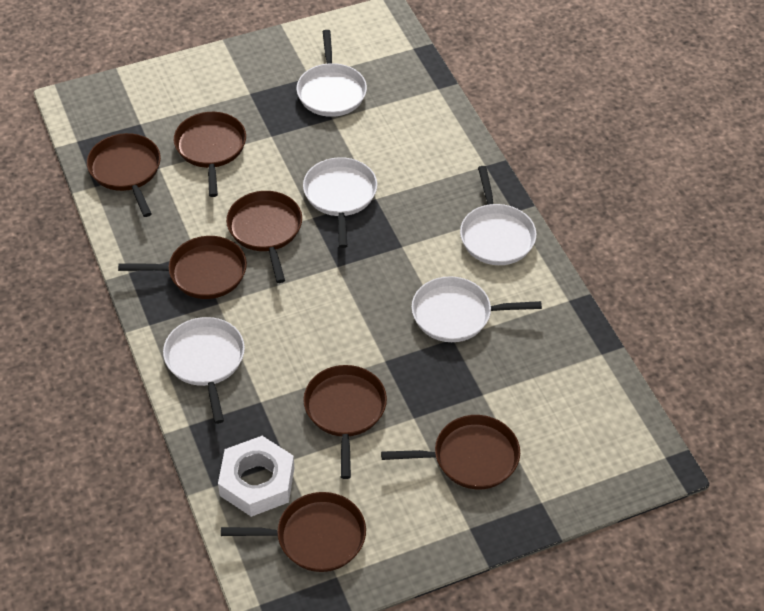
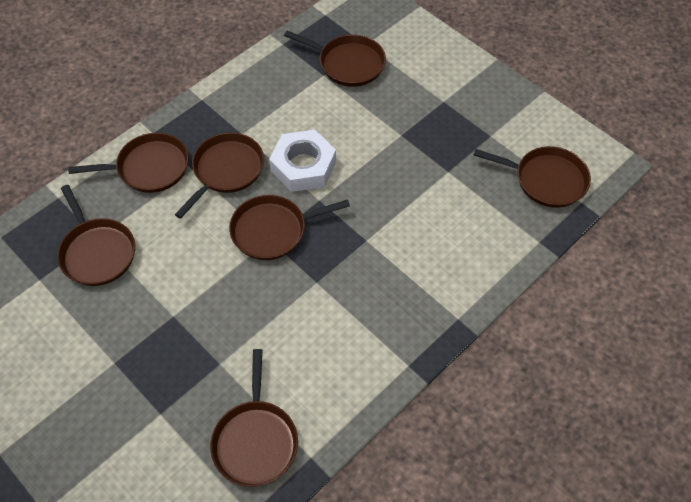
white pan: [163,317,245,424] [296,30,367,117] [303,157,377,248] [411,276,542,342] [460,166,537,265] = 5 -> none = 0

